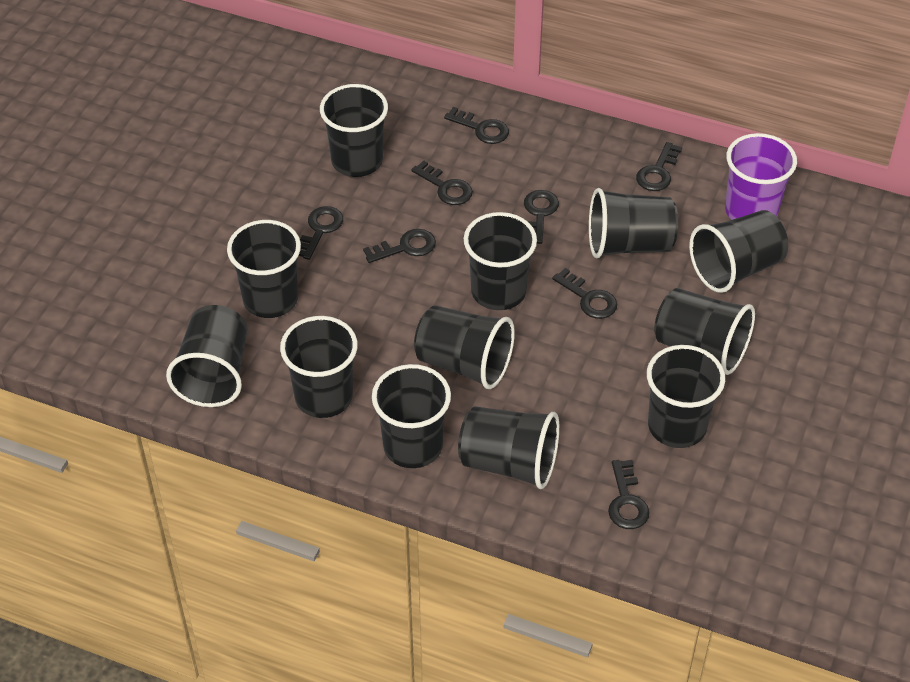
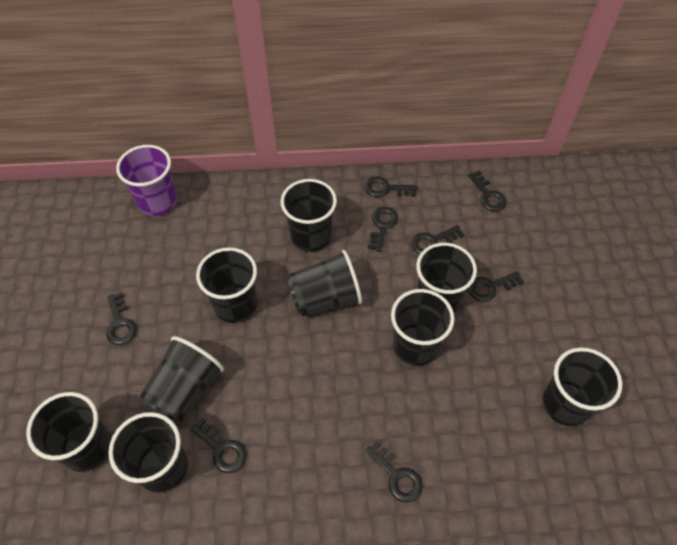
black cup: [166,305,248,407] [227,220,301,318] [280,316,358,418] [320,84,388,177] [372,364,451,468] [414,305,515,389] [458,406,559,489] [464,212,537,310] [589,188,678,258] [647,345,725,448] [654,288,755,375] [689,210,788,293] = 12 -> [26,392,112,472] [108,412,188,493] [139,336,224,424] [196,247,257,323] [281,179,337,252] [287,250,362,316] [391,289,455,366] [416,243,477,313] [542,347,623,426] = 9

